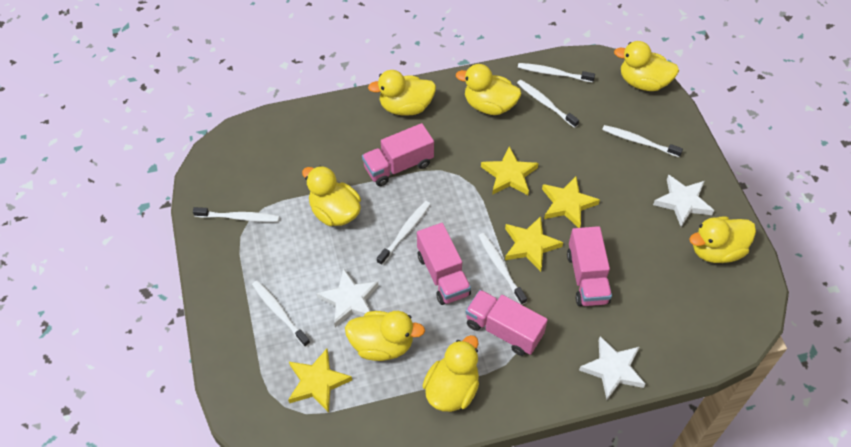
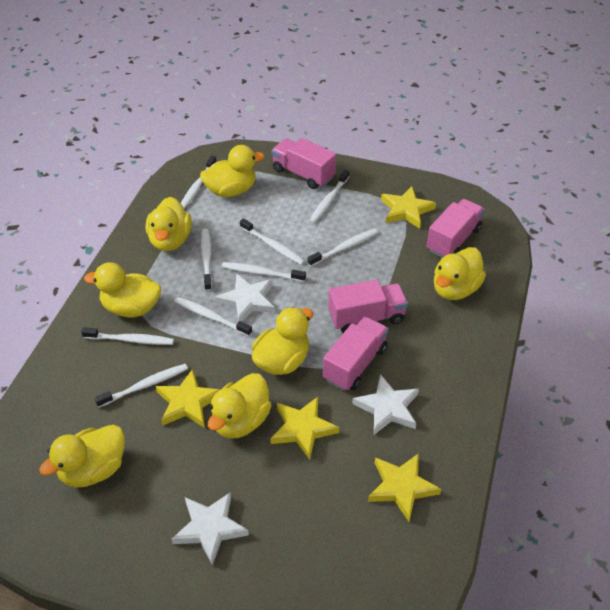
white toothbrush: [193,207,280,222] [252,281,310,347] [377,201,431,265] [479,233,527,305] [517,80,579,128] [518,63,595,83] [602,125,683,157] = 7 -> [81,327,174,345] [95,364,188,407] [174,297,252,336] [181,156,216,209] [201,228,212,291] [222,262,306,282] [240,218,305,265] [307,229,378,266] [309,170,349,224] = 9

